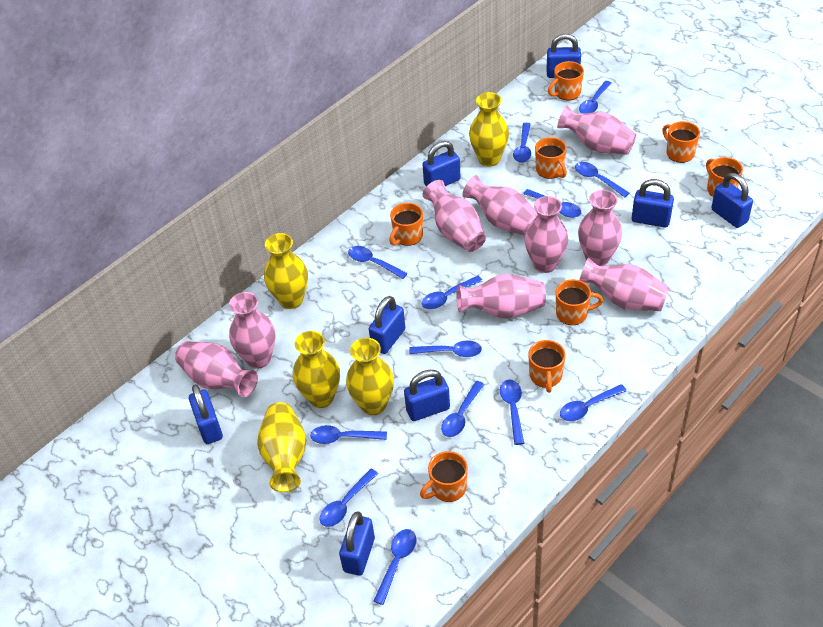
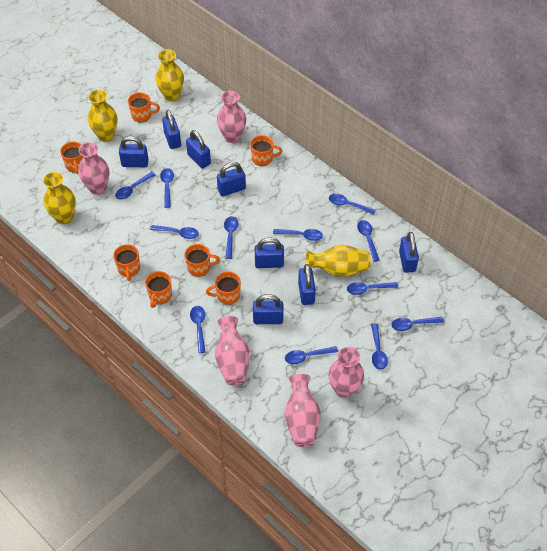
blue spoon: [310,425,387,444] [320,469,378,527] [348,246,408,279] [373,529,416,605] [409,340,482,357] [422,276,483,309] [441,381,485,437] [500,380,524,445] [513,123,531,163] [523,189,581,218] [560,384,627,421] [575,162,629,198] [579,81,612,114] = 13 -> [115,172,155,200] [150,225,199,239] [160,168,174,208] [190,306,206,353] [224,216,238,259] [273,229,323,241] [285,346,338,364] [329,194,376,215] [347,282,398,295] [357,220,380,262] [371,323,388,370] [391,317,444,331] = 12
orange mug: [389,203,423,246] [420,451,468,502] [528,340,565,393] [535,137,567,179] [548,61,584,100] [556,279,603,325] [662,121,700,163] [706,157,743,197] = 8 -> [60,142,83,174] [113,244,140,281] [128,92,160,122] [145,271,172,308] [185,244,220,277] [206,272,241,305] [250,135,282,166] = 7
pink vase: [175,341,258,397] [229,292,275,368] [423,180,486,252] [457,274,546,319] [462,175,538,235] [524,196,568,273] [557,106,637,155] [578,190,622,266] [579,257,670,311] = 9 -> [78,142,109,195] [215,316,249,385] [217,91,246,143] [285,374,321,447] [329,347,364,398] = 5
yellow vase: [257,402,306,492] [264,233,308,309] [293,331,340,408] [346,338,394,415] [469,92,509,167] = 5 -> [43,172,76,224] [88,90,117,142] [156,49,184,102] [306,245,371,277] = 4

